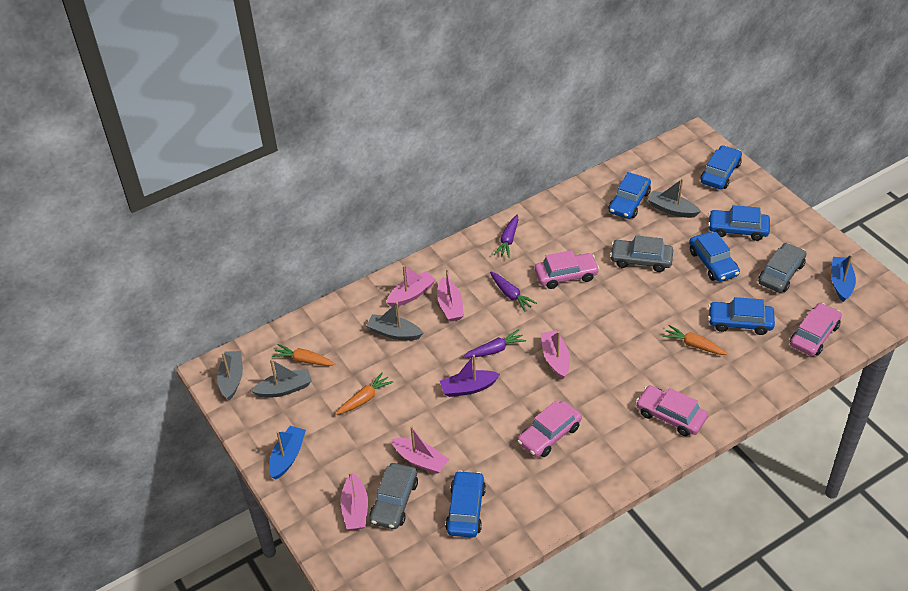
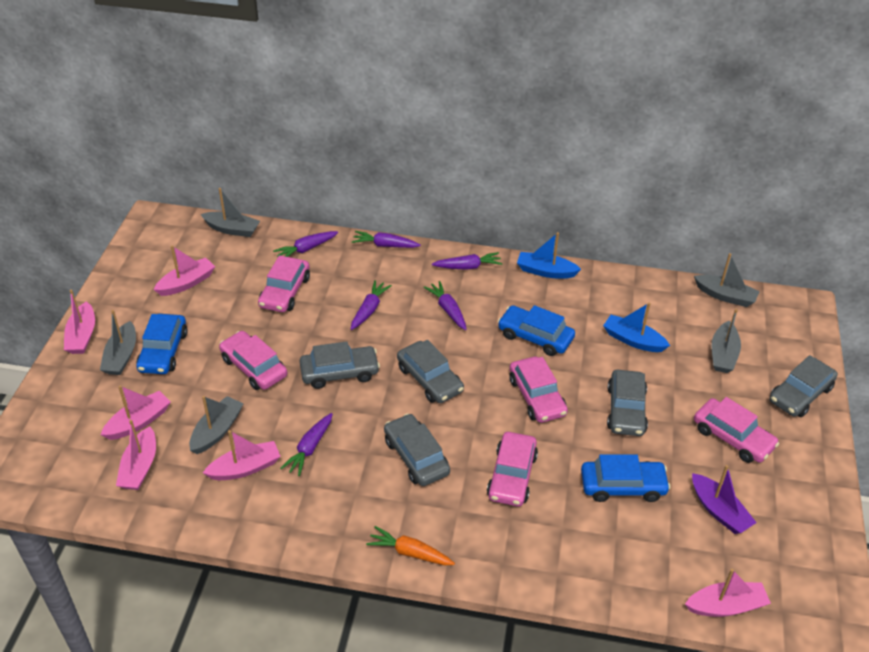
blue car: [445,470,486,538] [609,172,651,219] [689,232,740,282] [700,145,742,189] [708,205,770,241] [708,297,775,335] = 6 -> [136,314,188,374] [498,305,575,356] [581,454,670,502] = 3
grey boat: [217,351,243,400] [251,359,312,398] [366,302,423,340] [648,179,701,218] = 4 -> [100,310,136,375] [189,396,244,454] [201,188,260,237] [694,253,760,307] [712,309,741,373] = 5
grey car: [370,463,418,529] [610,235,673,272] [758,243,806,293] = 3 -> [300,341,380,389] [384,413,450,486] [397,340,464,403] [607,370,648,436] [770,355,838,417] = 5
orange carrot: [272,344,335,366] [336,372,393,415] [663,325,728,355] = 3 -> [366,526,455,565] = 1
pink boat: [341,472,368,530] [386,265,436,307] [391,426,449,474] [437,269,464,322] [541,330,570,379] = 5 -> [64,290,95,354] [101,385,170,440] [116,420,156,490] [153,245,215,296] [203,430,281,480] [685,569,771,617] = 6
pink car: [517,401,582,457] [535,250,599,289] [636,386,708,436] [790,303,842,356] = 4 -> [219,331,287,390] [258,255,310,312] [487,432,538,506] [509,357,568,423] [694,397,779,463] = 5
purple carrot: [463,329,526,358] [490,272,537,312] [494,215,519,258] = 3 -> [273,231,338,257] [280,413,333,476] [351,280,392,330] [352,231,421,248] [424,281,467,330] [432,252,502,270] = 6

